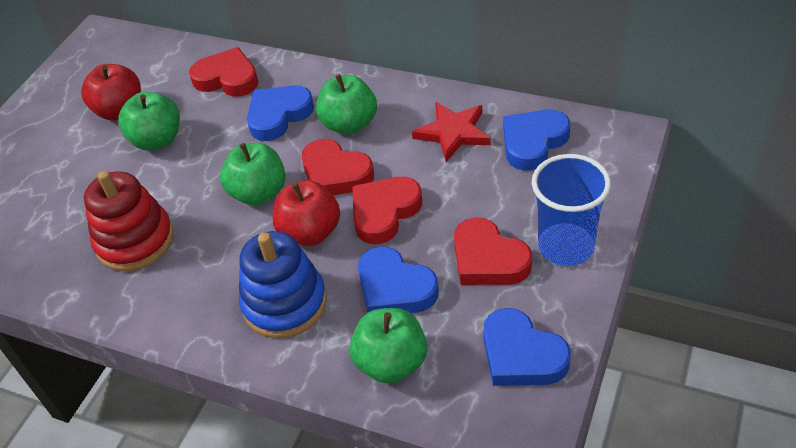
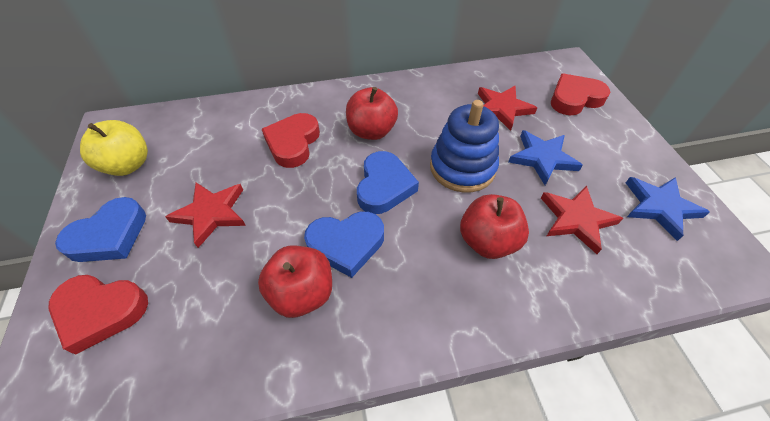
blue cup: [532,154,611,266] = 1 -> none = 0
blue heart: [247,85,314,141] [358,247,439,313] [483,308,571,386] [503,109,570,171] = 4 -> [55,197,146,262] [304,211,384,278] [357,151,419,214] = 3
blue star: none = 0 -> [508,130,583,185] [626,177,710,241] = 2
green apple: [118,92,180,150] [220,143,286,205] [316,74,377,135] [349,308,427,384] = 4 -> none = 0
red apple: [81,64,141,120] [272,180,340,246] = 2 -> [258,246,332,318] [346,87,398,140] [460,194,529,259] = 3
red heart: [189,47,258,97] [302,139,374,195] [352,177,422,244] [454,218,532,285] = 4 -> [48,275,148,355] [262,113,320,168] [551,73,610,115] = 3
red stacking toy: [84,171,174,271] = 1 -> none = 0
red star: [412,102,491,162] = 1 -> [165,182,246,248] [478,86,537,131] [541,186,623,254] = 3
yellow apple: none = 0 -> [80,120,148,176] = 1

